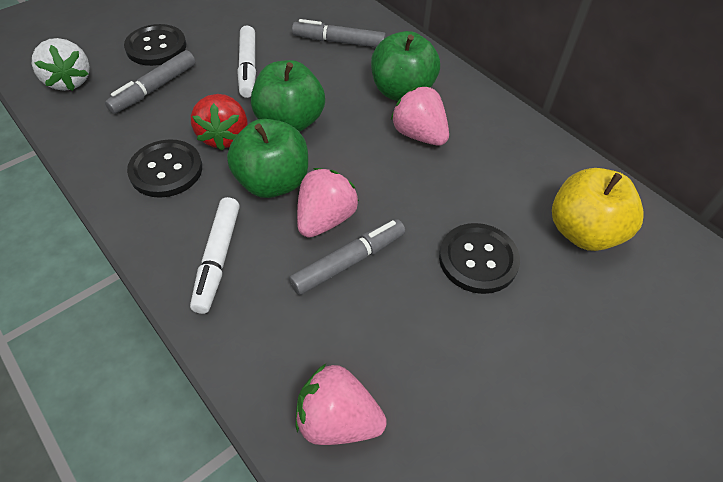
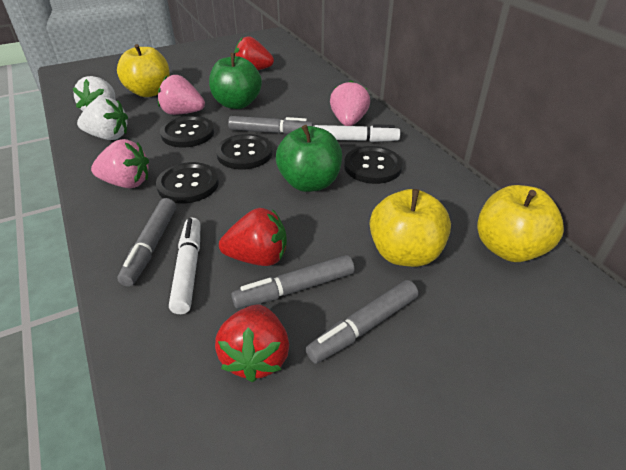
black button: [124,24,186,66] [127,139,202,198] [439,223,520,294] = 3 -> [156,162,219,203] [160,116,214,147] [216,134,273,169] [344,146,403,184] = 4
green apple: [227,119,308,198] [251,60,325,132] [371,31,440,101] = 3 -> [209,53,262,109] [276,125,342,192] = 2
grey marker: [105,50,195,114] [289,219,405,295] [292,19,386,47] = 3 -> [117,198,176,287] [228,116,313,134] [231,255,355,309] [306,280,418,364] = 4
red strawberry: [191,94,248,151] = 1 -> [215,304,289,382] [219,208,287,266] [234,36,274,70] = 3
white strawberry: [32,38,90,91] = 1 -> [73,76,115,111] [77,97,128,140] = 2
yellow apple: [552,168,644,251] = 1 -> [117,44,170,97] [370,189,451,267] [477,185,564,262] = 3

